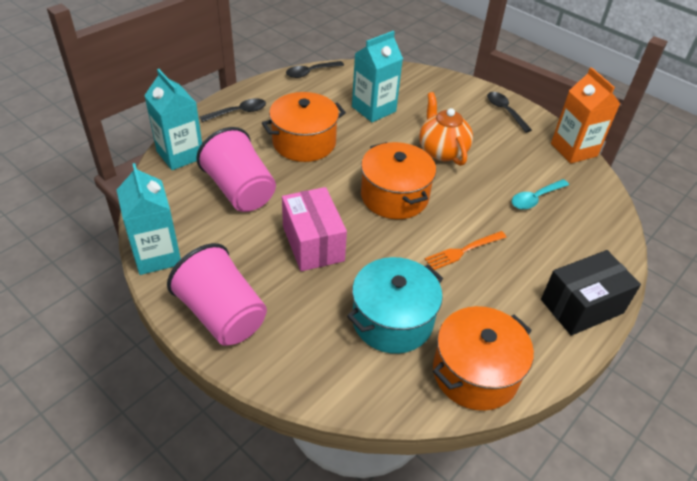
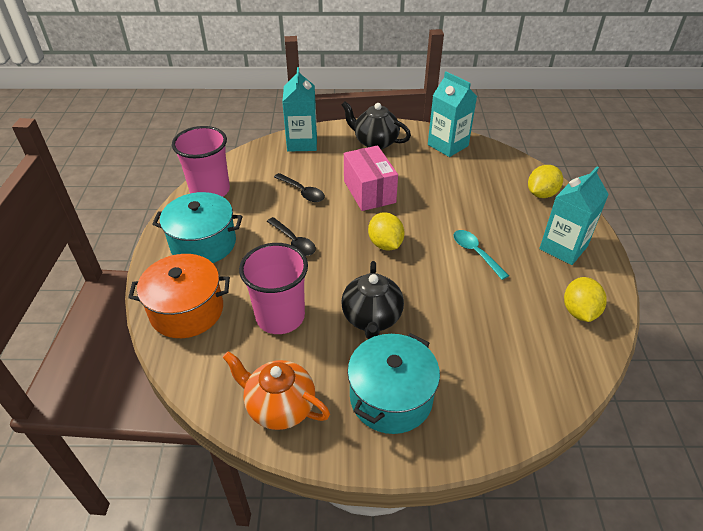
black box: [541,250,641,336] = 1 -> none = 0
black spoon: [200,98,266,122] [286,61,344,78] [487,92,532,133] = 3 -> [267,217,316,256] [274,173,325,202] = 2
black teapot: none = 0 -> [341,101,411,149] [341,261,404,339] = 2
orange carton: [551,67,620,164] = 1 -> none = 0
orange fork: [425,231,507,270] = 1 -> none = 0
orange pot: [262,92,346,162] [361,142,436,219] [433,306,534,411] = 3 -> [128,254,230,338] = 1
turquoise pot: [347,257,443,354] = 1 -> [152,192,243,263] [347,333,440,434] = 2
yellow lemon: none = 0 -> [368,212,405,251] [528,165,563,198] [564,277,607,322] = 3

